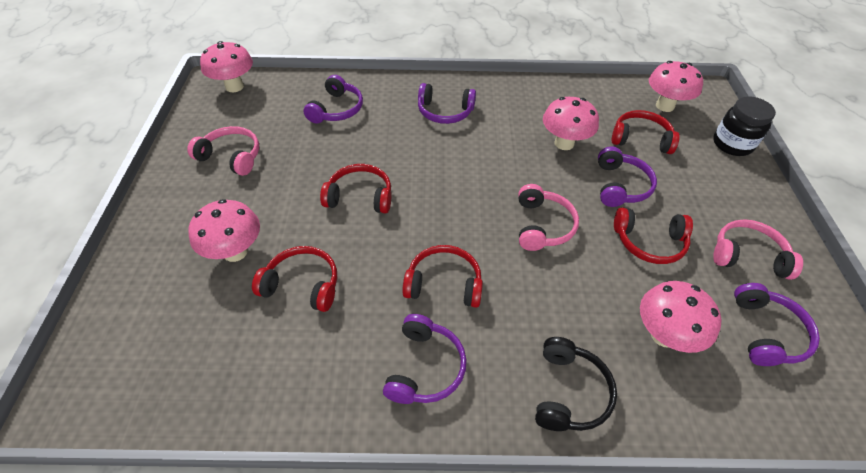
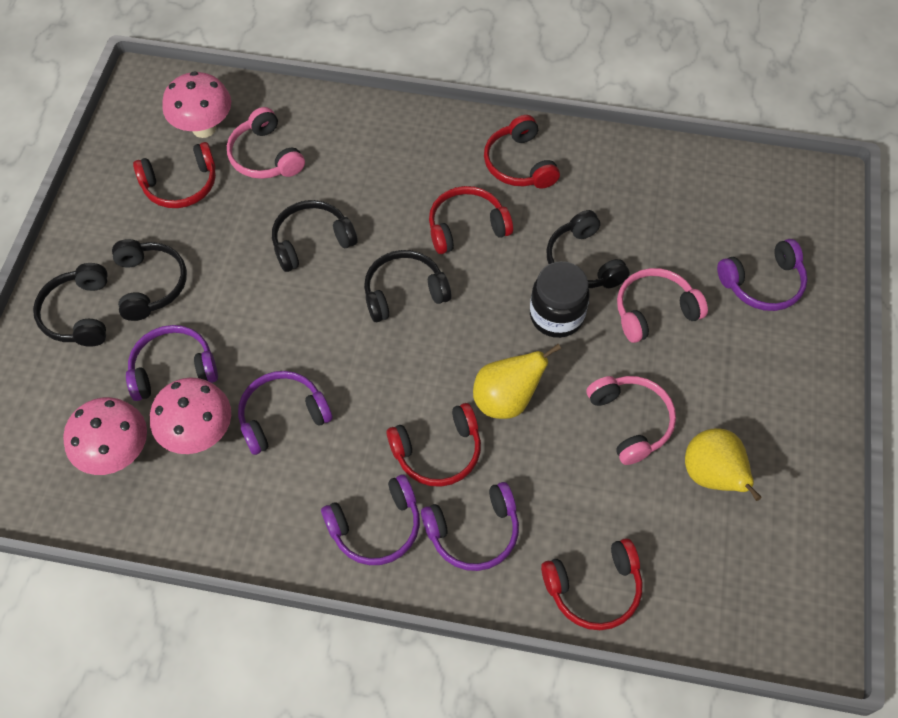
black headphones: [535,337,617,431] = 1 -> [33,263,108,347] [112,239,187,321] [272,200,358,272] [364,250,451,322] [546,210,630,288] = 5
pink mushroom: [188,199,260,262] [200,41,253,92] [543,97,599,150] [640,281,722,353] [649,61,703,112] = 5 -> [63,397,147,475] [150,378,231,454] [162,71,231,138] = 3
yellow pear: none = 0 -> [473,344,561,419] [685,428,761,501] = 2

